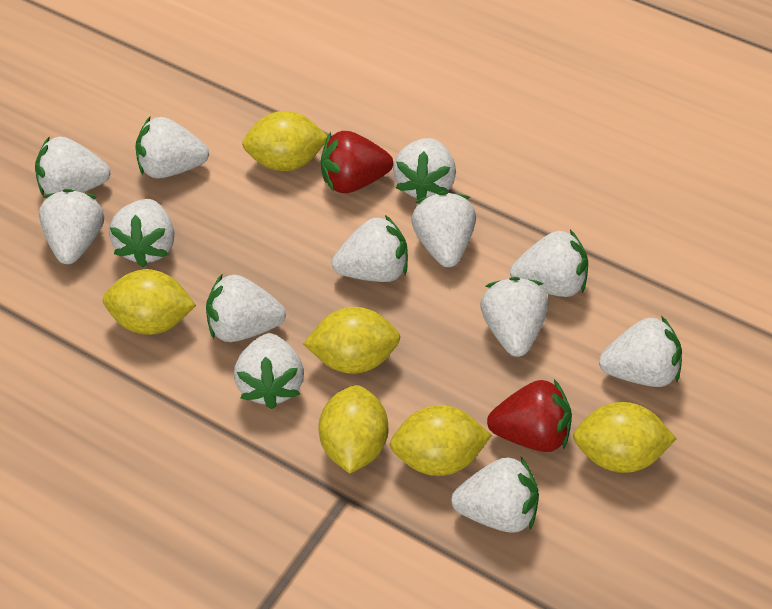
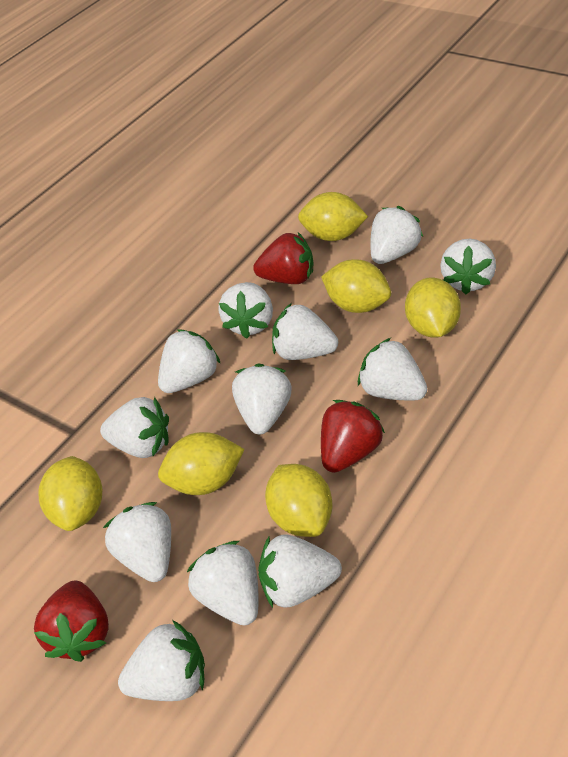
red strawberry: [321,131,393,193] [487,379,572,452] = 2 -> [34,580,109,662] [253,232,313,284] [321,400,385,473] = 3
white strawberry: [35,136,111,195] [39,189,104,264] [109,199,174,267] [135,117,209,179] [206,274,286,342] [234,333,304,409] [332,215,408,282] [393,138,456,200] [411,191,476,267] [451,457,539,533] [480,277,549,357] [510,230,588,297] [599,316,682,387] = 13 -> [100,397,169,458] [103,502,171,582] [118,620,205,701] [158,329,221,393] [187,541,258,626] [218,282,273,339] [232,363,292,434] [258,534,342,608] [272,303,338,360] [358,338,427,401] [370,206,423,264] [440,239,496,295] = 12

